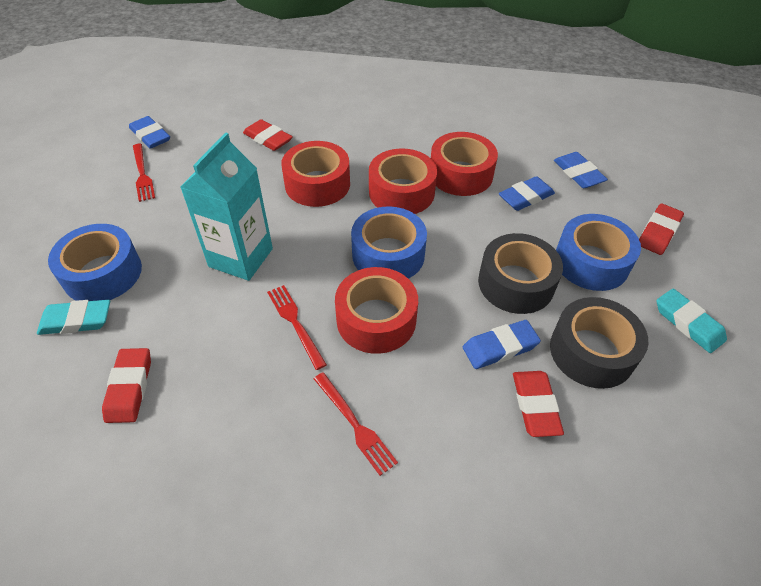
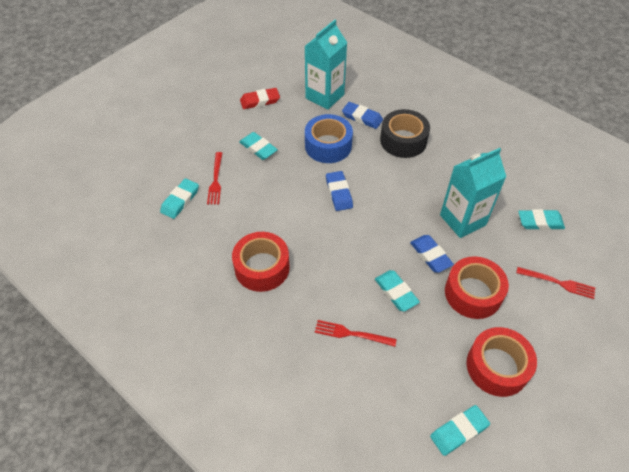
black tape: [478,233,563,314] [550,297,648,389] = 2 -> [380,109,430,158] = 1
blue eraser: [129,116,170,149] [463,320,541,369] [499,176,555,211] [554,152,608,188] = 4 -> [326,171,353,211] [342,102,383,129] [410,235,454,273] = 3
blue tape: [48,224,142,301] [351,206,427,279] [556,214,641,291] = 3 -> [305,114,353,163] = 1
red eraser: [102,348,151,423] [243,119,293,151] [513,371,564,437] [639,203,684,255] = 4 -> [240,88,280,109] = 1
red tape: [281,141,350,207] [335,267,418,354] [369,148,437,214] [431,132,498,196] = 4 -> [232,232,290,292] [445,256,509,319] [466,327,537,397] = 3
turquoise carton: [180,132,273,281] = 1 -> [304,20,347,110] [440,148,506,238] = 2
turquoise eraser: [37,300,110,335] [657,288,727,353] = 2 -> [160,178,199,219] [239,132,278,160] [375,270,420,312] [430,405,490,456] [518,209,565,230] = 5

